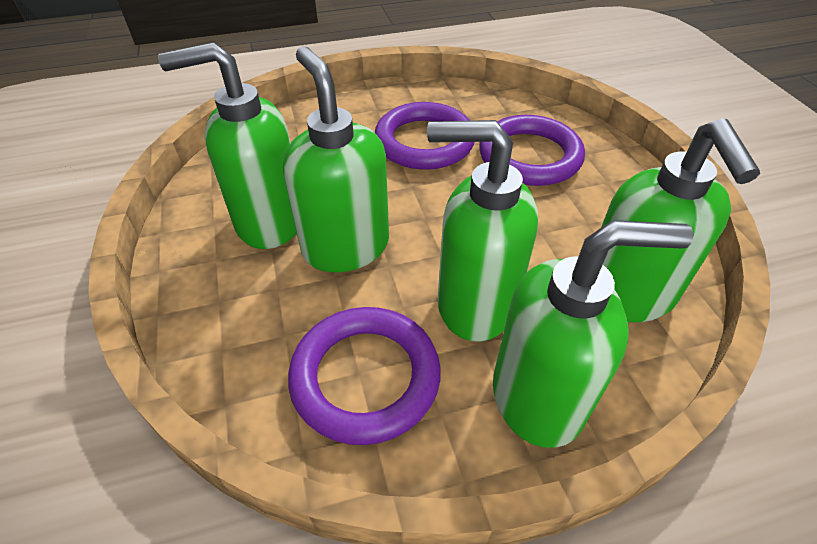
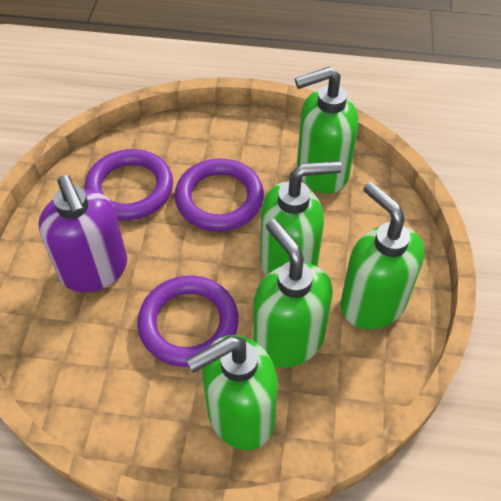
purple soap dispenser: none = 0 -> [38,175,127,292] = 1

